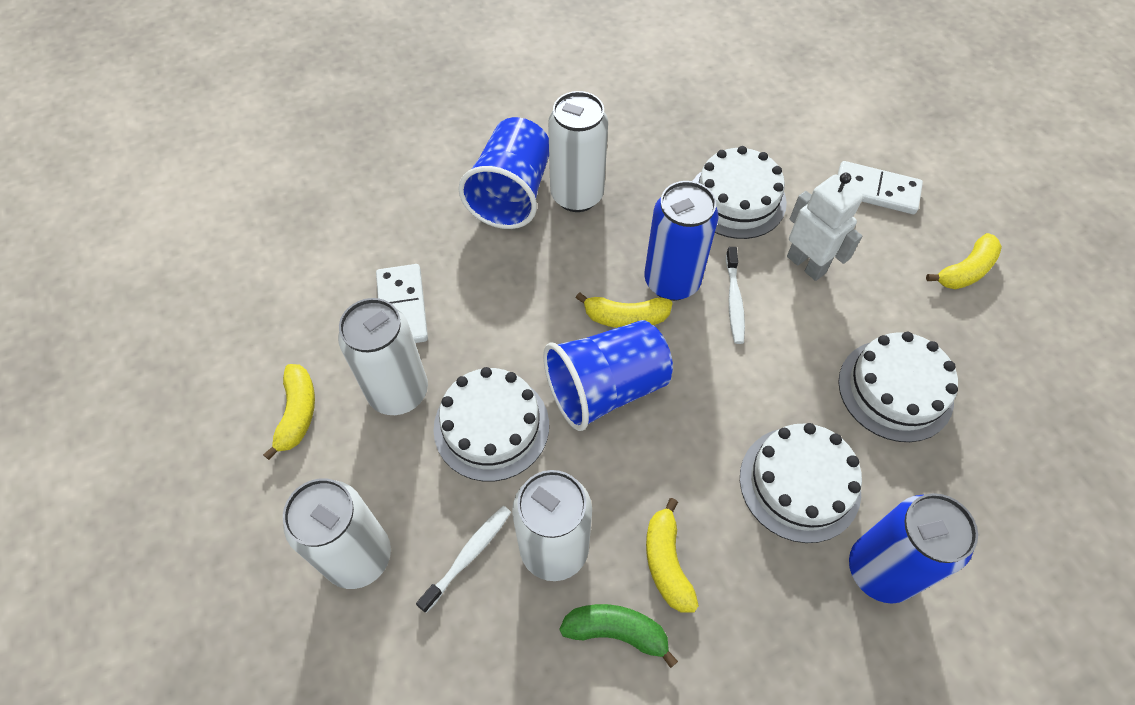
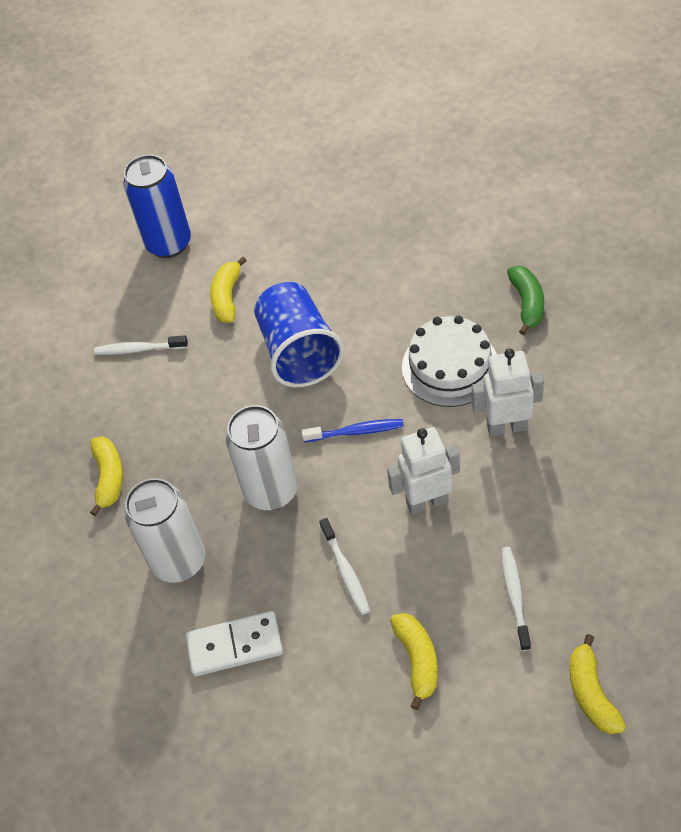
blue can: [644,181,718,301] [849,493,978,604] = 2 -> [123,155,191,258] = 1
blue cup: [458,117,549,229] [543,320,673,431] = 2 -> [254,282,344,387] = 1
blue toothbrush: none = 0 -> [302,419,404,442] = 1
white cake: [434,367,549,481] [693,146,787,239] [740,423,862,543] [838,332,958,442] = 4 -> [402,315,497,407] = 1
white can: [283,478,391,589] [338,298,428,415] [512,470,592,581] [548,91,608,212] = 4 -> [125,478,206,583] [226,405,298,510] = 2
white domino: [376,264,428,343] [838,161,923,214] = 2 -> [186,611,283,676] = 1
white robot: [787,173,863,281] = 1 -> [387,427,460,515] [472,349,544,436] = 2
white toothbrush: [416,506,511,613] [726,247,745,344] = 2 -> [94,335,188,355] [319,518,370,615] [501,547,531,651] = 3

